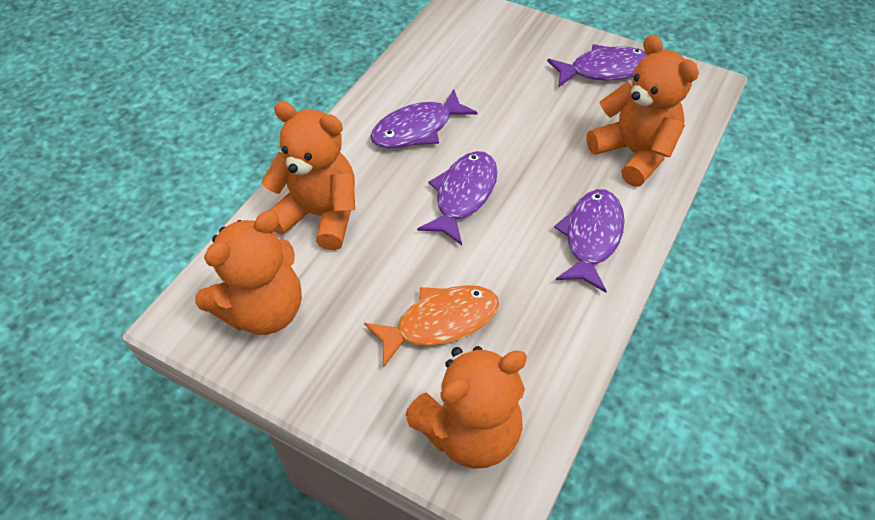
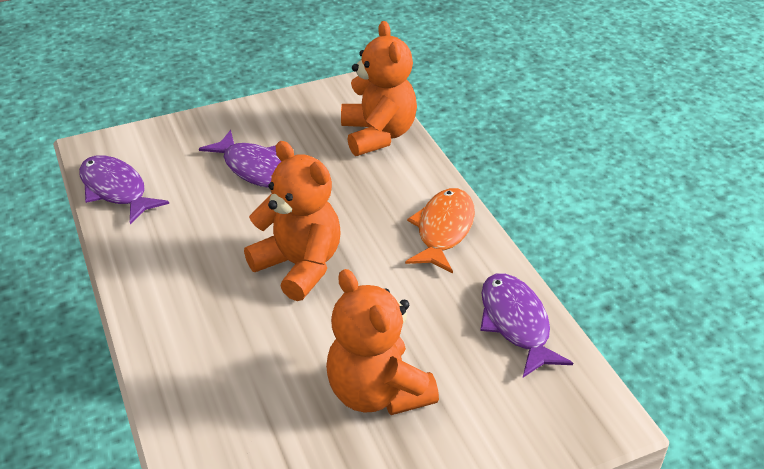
orange teddy bear: [195,211,302,335] [261,101,355,250] [406,346,527,469] [587,35,699,187] = 4 -> [244,141,341,301] [326,269,439,415] [341,21,417,156] = 3
purple fish: [370,89,478,148] [417,151,498,245] [547,44,647,87] [554,189,625,293] = 4 -> [79,155,169,224] [199,130,282,188] [480,273,573,377] = 3

